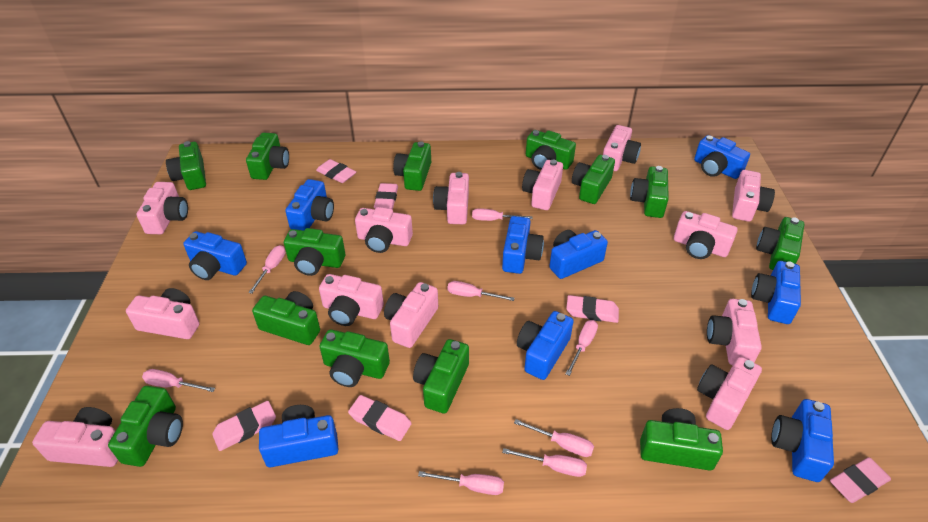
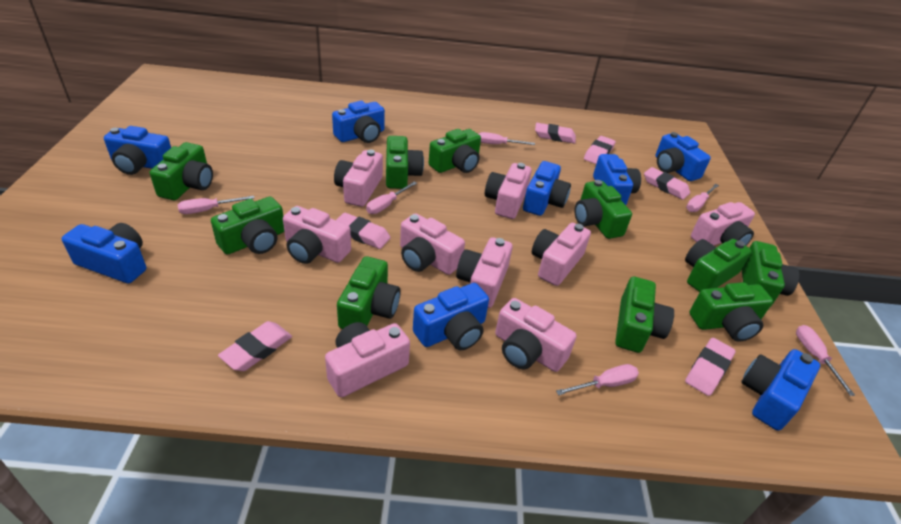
blue camera: [183,231,247,280] [259,405,338,467] [285,179,334,230] [502,216,544,274] [517,311,574,380] [549,230,608,279] [694,135,750,179] [751,261,801,324] [771,399,834,482] = 9 -> [62,223,146,283] [104,126,171,175] [332,101,385,143] [413,283,489,350] [523,161,571,216] [593,154,641,205] [655,132,711,181] [741,349,820,431] = 8
green camera: [108,386,183,467] [166,141,206,190] [246,132,289,180] [252,291,320,345] [284,228,345,276] [320,329,390,387] [393,141,431,191] [413,339,469,414] [526,130,576,170] [572,155,615,204] [630,166,669,218] [640,408,723,471] [756,217,804,270] = 13 -> [150,142,213,200] [211,196,284,255] [337,256,401,329] [386,136,424,189] [429,129,481,173] [574,180,632,239] [615,276,674,353] [685,239,752,292] [689,282,773,342] [741,241,799,307] = 10
pink camera: [32,407,118,467] [126,288,199,339] [137,182,188,234] [319,274,384,326] [355,207,413,253] [384,282,438,348] [433,172,469,224] [522,159,563,210] [603,125,641,171] [674,211,737,259] [697,357,762,430] [707,299,762,365] [732,170,775,222] = 13 -> [283,206,351,264] [325,322,410,397] [334,150,383,207] [400,213,465,275] [456,237,513,308] [485,163,532,219] [495,298,577,372] [532,223,591,286] [691,202,755,246] = 9
pink screwdriver: [142,369,215,392] [248,245,285,294] [418,471,504,495] [447,281,514,301] [472,208,533,221] [502,448,587,477] [514,419,594,457] [566,320,598,376] = 8 -> [178,196,255,214] [366,182,417,214] [479,132,535,145] [556,364,639,395] [686,184,719,212] [796,325,855,396] = 6

